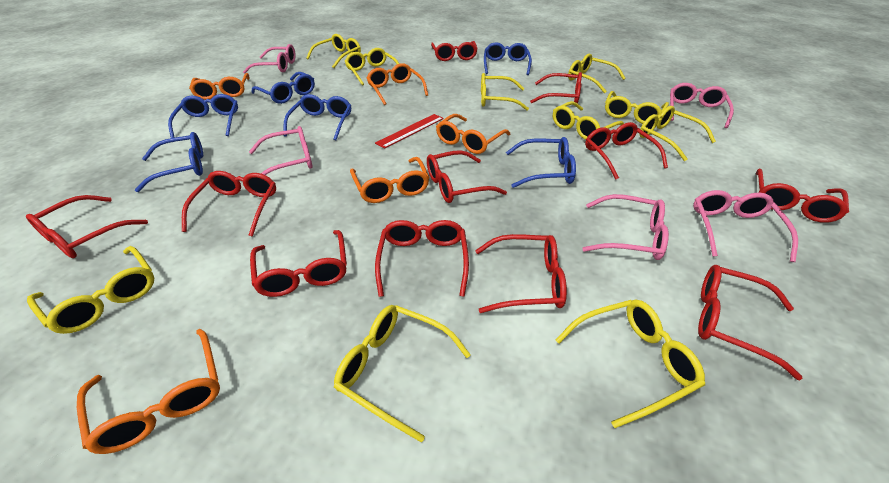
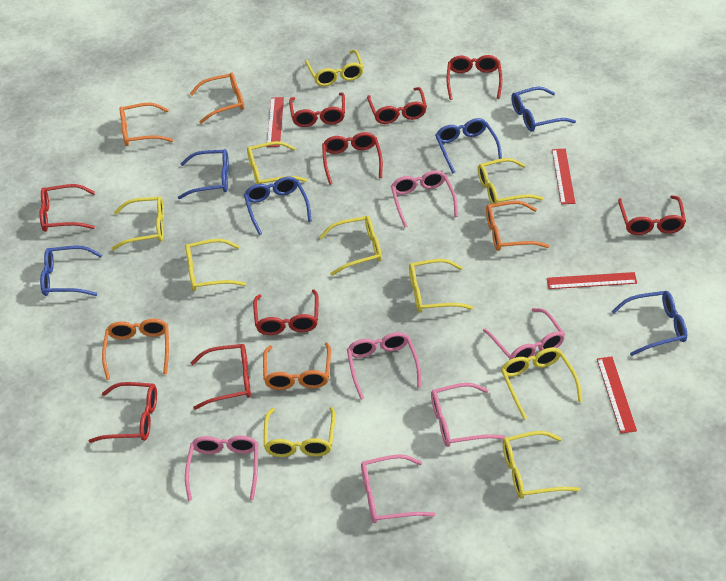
pink glasses: [243,44,296,74] [249,126,312,175] [582,194,669,260] [670,83,734,128] [693,190,798,262] = 5 -> [185,436,258,501] [347,332,421,400] [361,454,436,523] [391,170,458,228] [431,383,505,447] [483,308,565,360] = 6
red glasses: [26,195,148,258] [182,171,276,237] [250,230,347,297] [375,220,469,297] [427,150,507,203] [431,41,478,61] [475,234,567,313] [530,72,582,103] [585,122,668,180] [698,265,803,380] [756,169,849,223] = 11 -> [40,184,95,232] [89,382,157,443] [190,344,251,410] [253,290,319,335] [289,92,345,127] [322,132,383,185] [367,87,427,124] [447,55,502,100] [618,195,686,235] = 9
red ruler: [375,114,444,149] = 1 -> [266,97,284,147] [547,272,637,289] [552,149,575,204] [597,356,637,433] = 4

